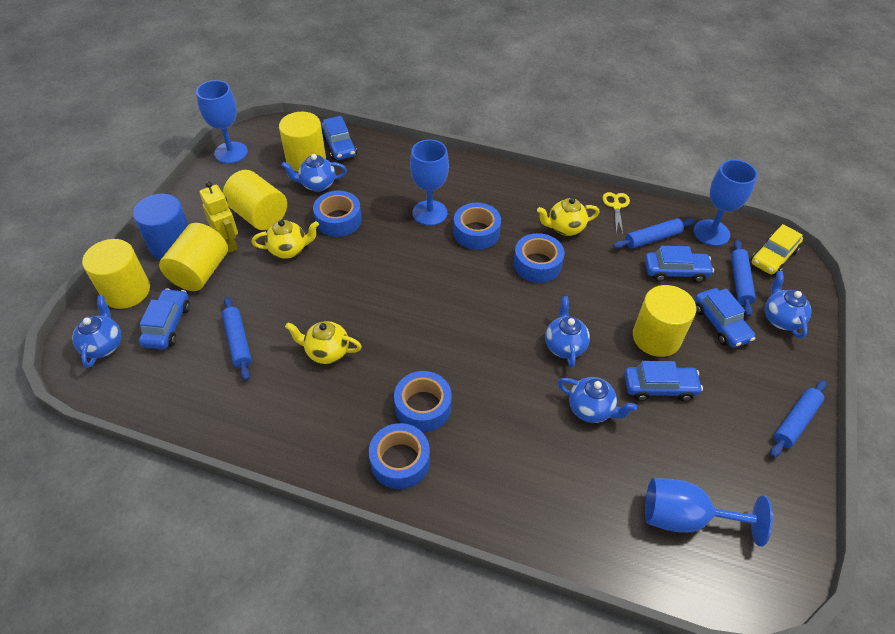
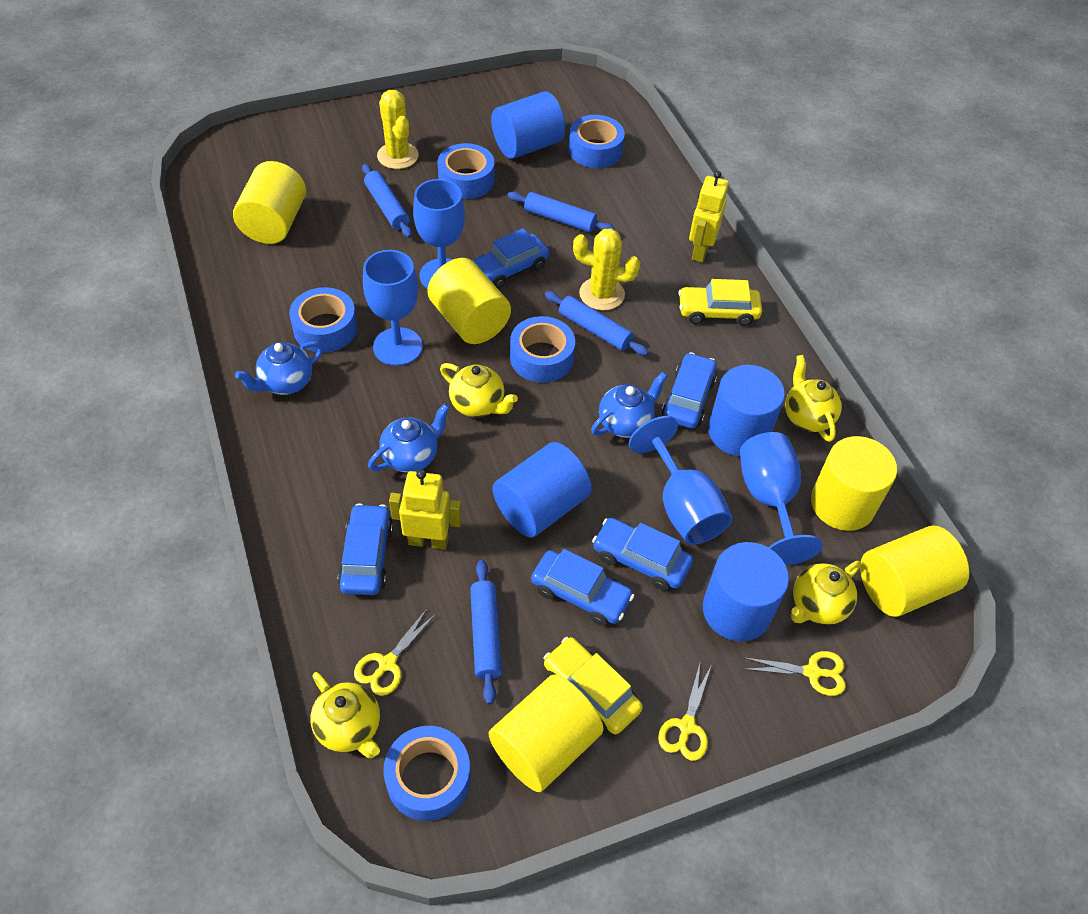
blue cylinder: [133,194,189,260] = 1 -> [491,91,565,159] [493,442,592,538] [703,542,789,642] [708,365,785,456] = 4
blue teapot: [72,295,122,368] [281,154,347,192] [545,296,590,368] [558,377,637,423] [765,271,812,339] = 5 -> [235,341,323,395] [368,404,450,473] [591,372,667,438] = 3
yellow cactus: none = 0 -> [377,90,419,169] [573,229,640,310] = 2
yellow car: [751,224,803,275] = 1 -> [544,637,643,735] [678,279,762,326] = 2
yellow robot: [199,181,238,253] = 1 -> [389,469,462,550] [689,171,729,262] = 2
yellow scissors: [602,192,630,234] = 1 -> [354,609,436,696] [658,664,711,761] [743,651,846,696] = 3
yellow teapot: [252,220,319,259] [285,321,362,364] [537,198,600,236] = 3 -> [310,672,380,758] [440,363,518,418] [785,355,842,442] [791,561,861,625] = 4

